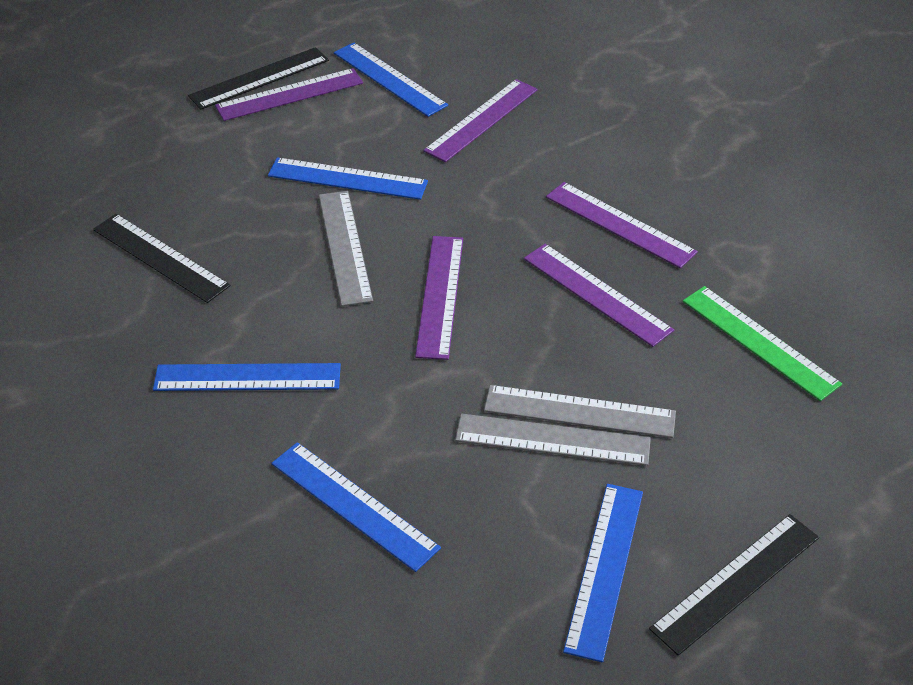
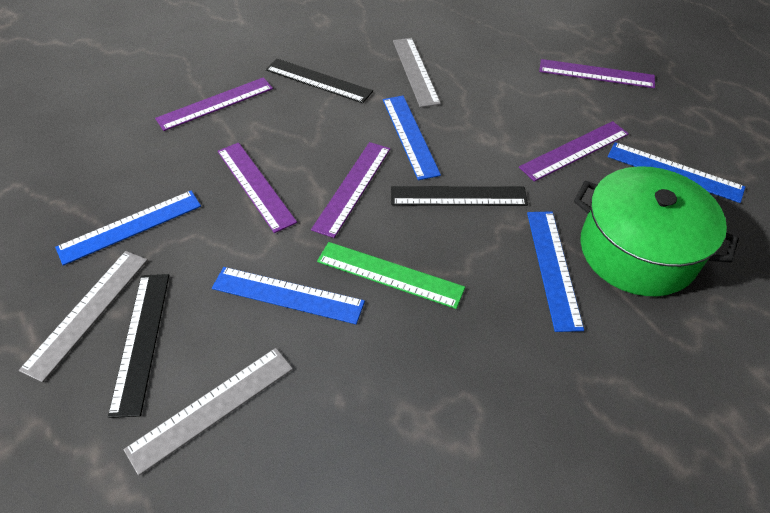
green pot: none = 0 -> [574,166,739,296] = 1

